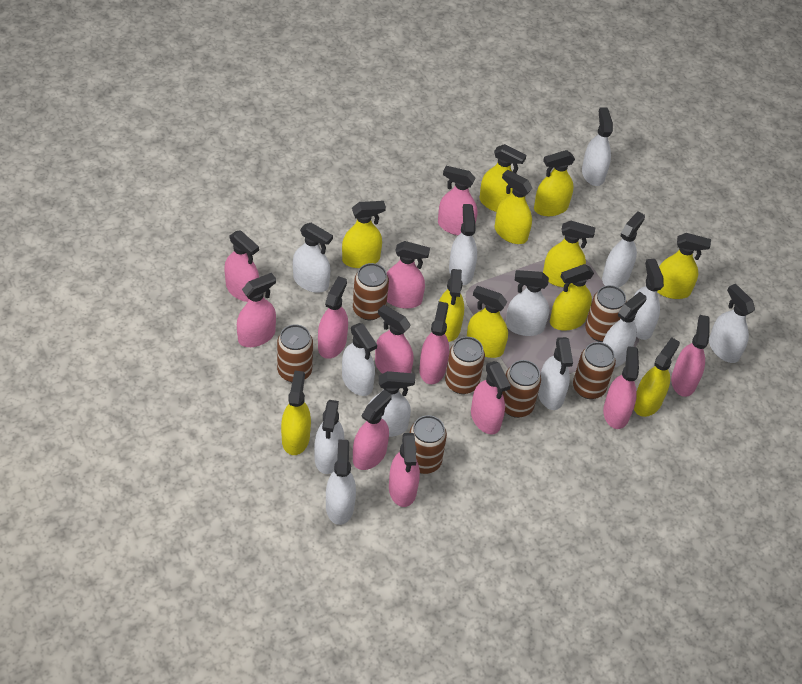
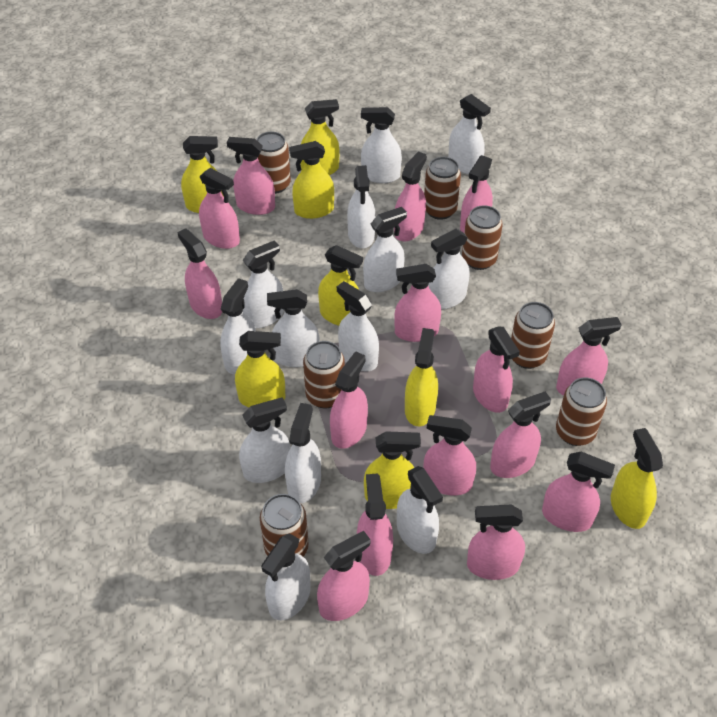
pink spray bottle: [224,230,259,302] [237,273,276,347] [318,276,348,359] [353,390,392,470] [375,305,414,374] [387,241,430,309] [389,433,420,507] [419,301,449,384] [438,166,477,235] [471,361,511,435] [603,346,639,429] [671,315,710,397] = 12 -> [177,228,222,319] [199,168,240,249] [227,137,275,215] [317,531,370,621] [330,351,368,449] [357,473,393,576] [394,151,427,241] [394,264,441,342] [423,415,476,496] [460,155,493,233] [467,505,525,580] [473,326,520,413] [490,392,551,478] [542,452,615,532] [556,317,622,395] = 15
yellow spray bottle: [281,371,311,455] [342,201,386,268] [439,269,464,342] [467,286,508,358] [480,144,526,212] [495,169,532,244] [534,150,575,216] [543,221,595,287] [550,264,594,331] [634,337,680,417] [657,233,711,299] = 11 -> [181,136,224,213] [235,331,285,407] [289,141,334,219] [301,99,339,175] [318,245,363,326] [364,431,421,509] [405,328,438,426] [611,428,663,529] = 8

